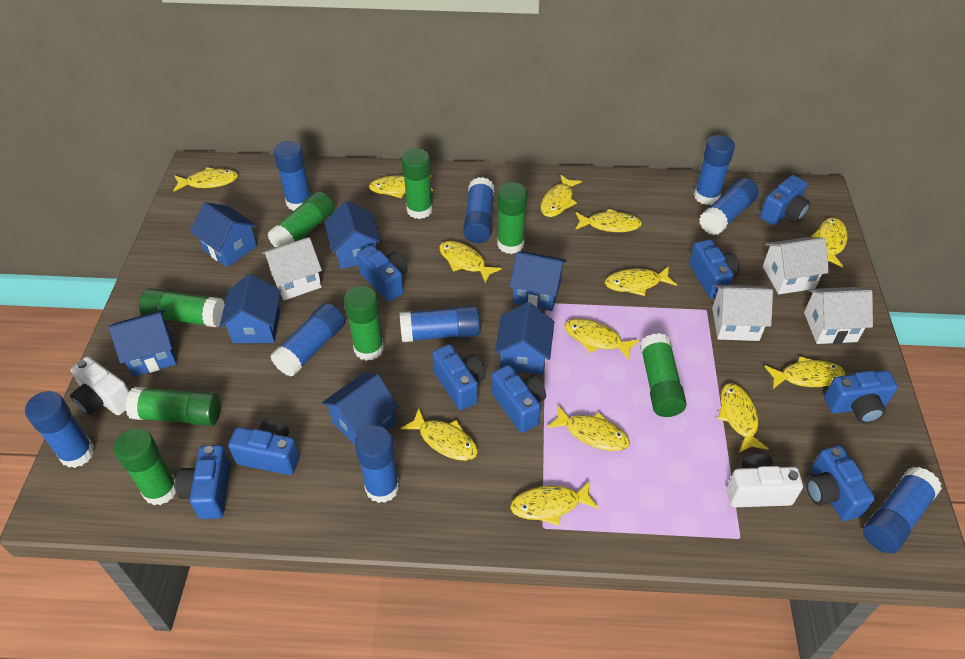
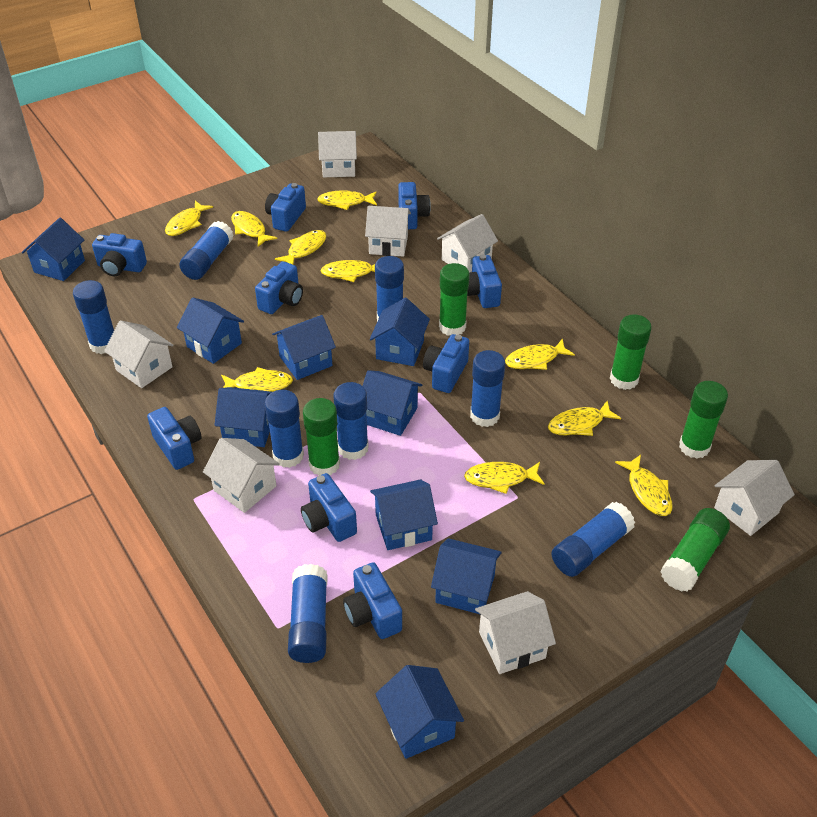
blue glue stick: [25,391,95,468] [270,303,345,377] [274,141,311,211] [355,426,399,503] [400,305,480,342] [463,177,494,243] [694,135,735,205] [699,178,759,235] [863,467,942,553] = 9 -> [73,280,114,354] [179,221,234,280] [265,390,304,468] [288,564,328,663] [333,382,369,460] [375,256,404,321] [470,350,505,427] [551,502,635,577] = 8
blue house: [109,310,177,377] [190,202,257,267] [219,274,281,343] [322,373,399,445] [324,201,381,269] [495,302,555,375] [510,251,567,311] = 7 -> [22,218,85,281] [177,297,244,364] [215,387,272,447] [272,315,336,380] [363,370,422,436] [370,298,430,366] [370,479,438,550] [375,665,464,759] [431,538,502,615] = 9
green glue stick: [114,428,177,505] [126,387,221,426] [139,288,225,327] [267,191,334,248] [344,286,384,361] [402,148,433,219] [497,182,527,254] [640,333,687,417] = 8 -> [303,398,340,476] [439,263,469,336] [610,314,652,390] [660,508,730,592] [679,381,728,459] = 5
white camera: [70,357,130,415] [727,454,803,507] = 2 -> none = 0
white house: [262,237,322,300] [712,285,773,341] [763,237,829,294] [804,287,873,344] = 4 -> [104,320,174,388] [203,438,280,513] [318,131,357,177] [365,206,411,257] [437,214,498,272] [475,591,556,674] [714,460,795,536] = 7
yellow fish: [173,167,238,191] [369,175,433,198] [401,408,478,461] [439,241,502,284] [510,481,599,526] [541,174,582,217] [547,405,630,451] [565,319,639,361] [575,208,642,232] [605,266,677,296] [718,383,769,453] [764,356,845,389] [811,217,848,267] = 13 -> [165,201,213,236] [221,367,293,392] [231,211,277,247] [275,230,326,264] [317,190,377,210] [321,260,375,282] [464,462,545,494] [505,338,575,370] [548,401,621,436] [615,455,673,516] = 10

